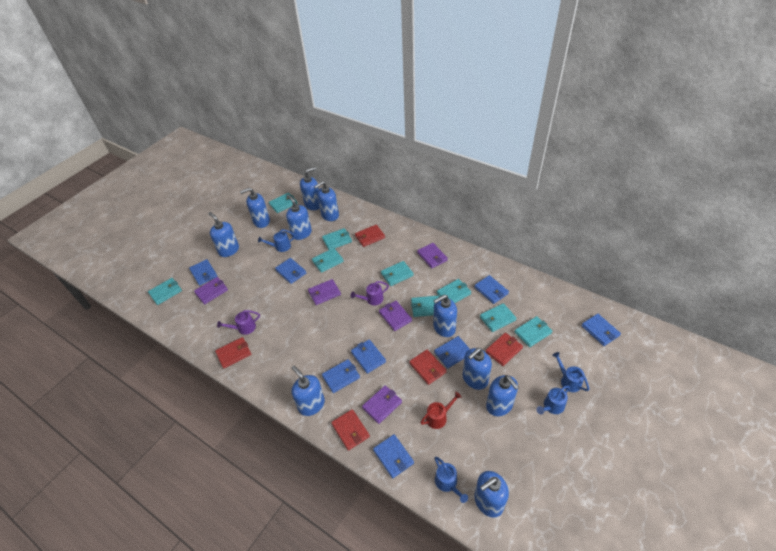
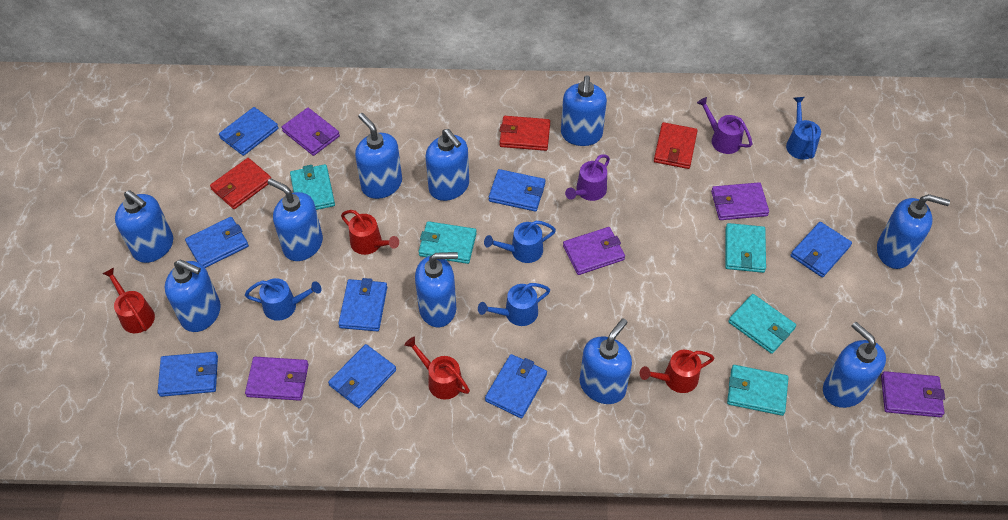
red wallet: [215,337,252,369] [331,409,370,451] [355,225,385,247] [409,350,447,385] [485,333,523,366] = 5 -> [210,158,271,209] [500,116,550,151] [654,122,698,169] = 3
red watering can: [420,392,461,429] = 1 -> [103,268,155,333] [341,210,399,255] [404,337,470,400] [640,350,714,393] = 4
turquoise wallet: [148,278,182,305] [269,193,297,213] [312,248,344,273] [322,228,352,250] [381,261,414,286] [411,296,439,317] [437,279,471,303] [480,303,517,332] [515,316,552,347] = 9 -> [290,164,335,210] [419,221,477,264] [725,223,766,273] [727,365,789,416] [728,294,796,354] = 5

